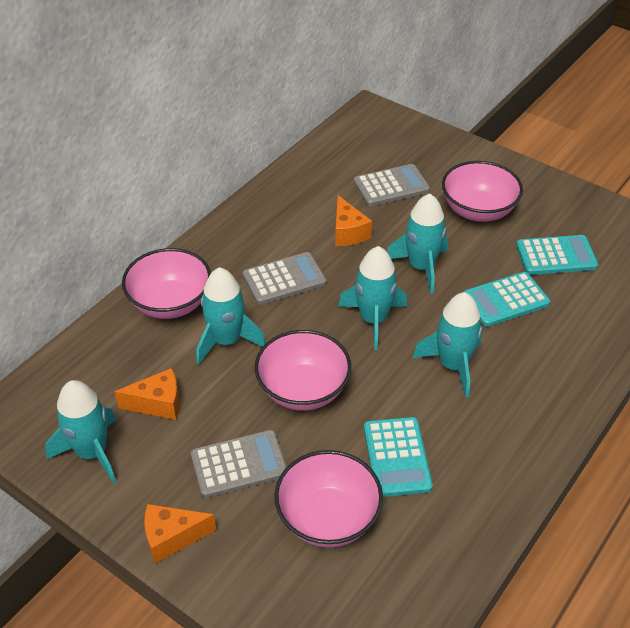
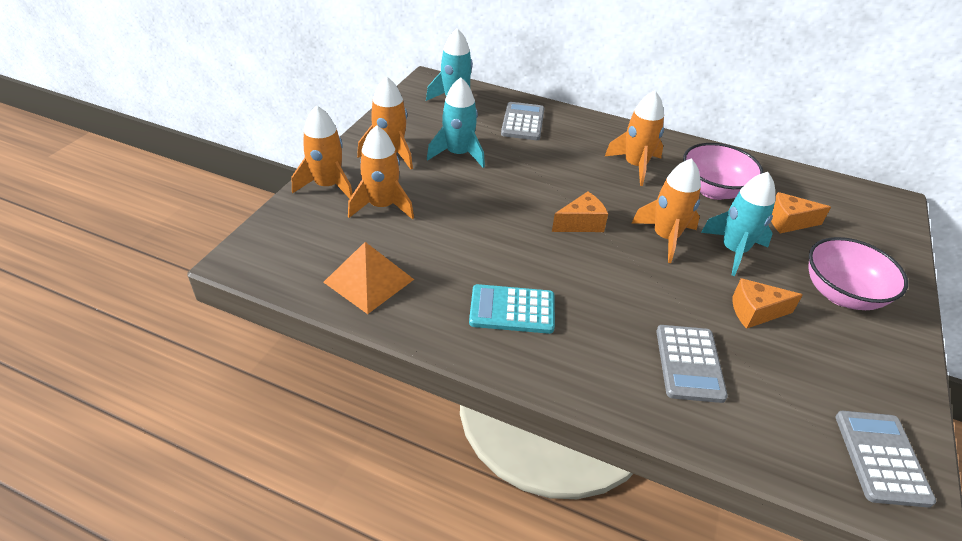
orange pyramid: none = 0 -> [323,242,414,314] = 1
orange rocket: none = 0 -> [292,106,353,199] [348,125,414,220] [357,76,413,169] [604,90,664,186] [632,158,701,263] = 5
pink bowl: [122,248,211,319] [254,330,351,411] [274,450,383,547] [442,161,523,222] = 4 -> [683,143,763,200] [809,237,908,310] = 2
turquoise calculator: [364,417,433,497] [463,272,550,327] [516,235,598,275] = 3 -> [469,284,555,334] = 1
turquoise rocket: [45,380,116,483] [196,267,266,365] [338,246,407,350] [387,193,448,294] [413,292,482,398] = 5 -> [426,28,473,101] [427,77,485,168] [701,172,776,276] = 3

